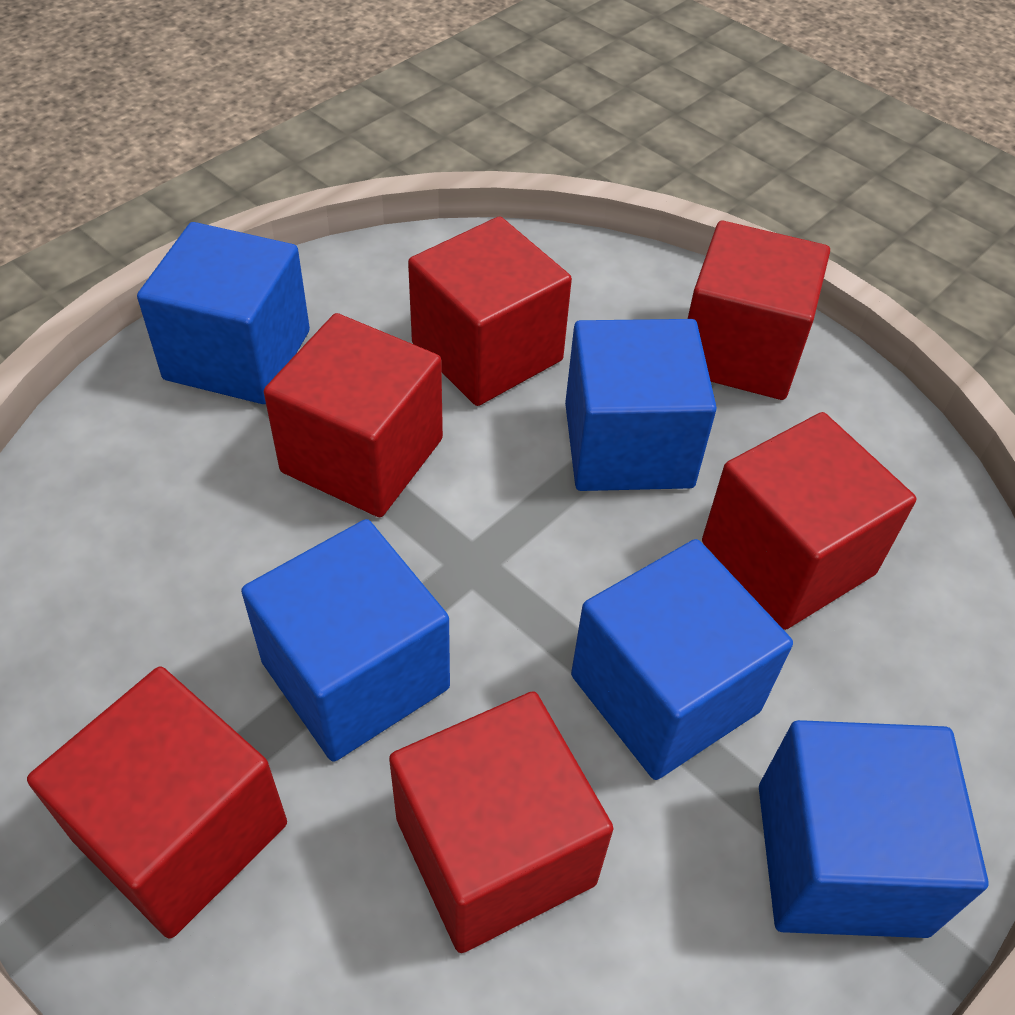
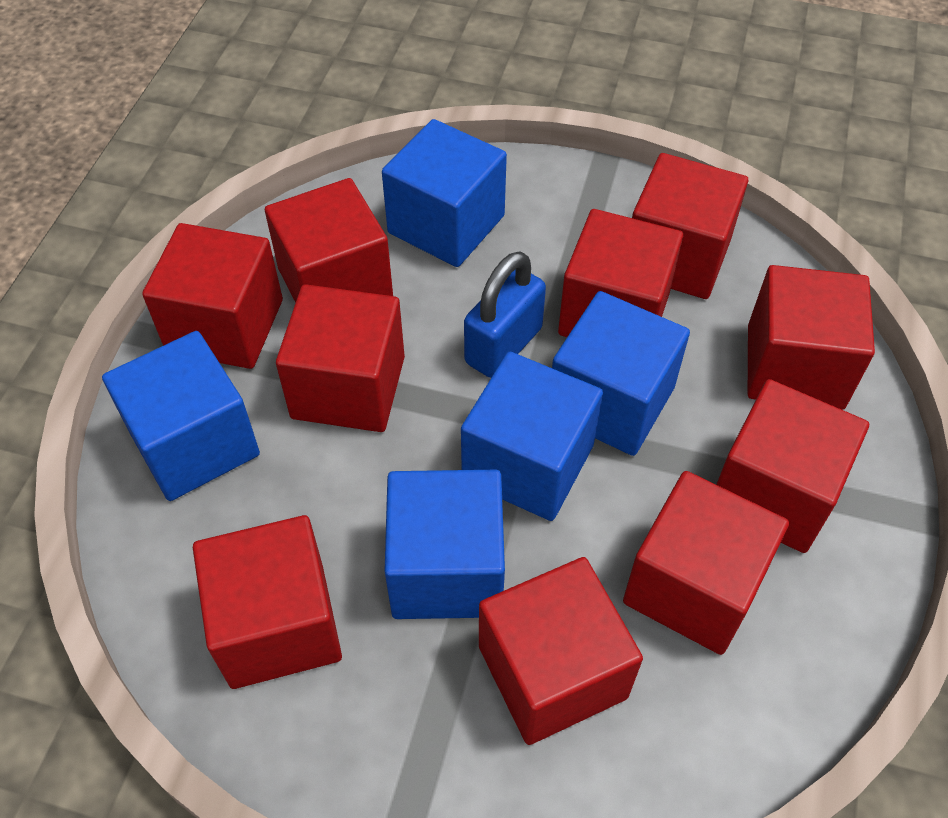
blue padlock: none = 0 -> [464,251,546,378] = 1
red cube: [27,667,287,939] [264,313,443,517] [389,691,613,953] [408,216,572,406] [688,221,830,400] [702,412,917,630] = 6 -> [142,223,283,369] [193,515,342,689] [265,178,393,303] [276,284,405,432] [479,557,643,745] [558,209,683,337] [623,471,789,655] [632,153,748,299] [716,379,869,553] [748,265,875,410] = 10

